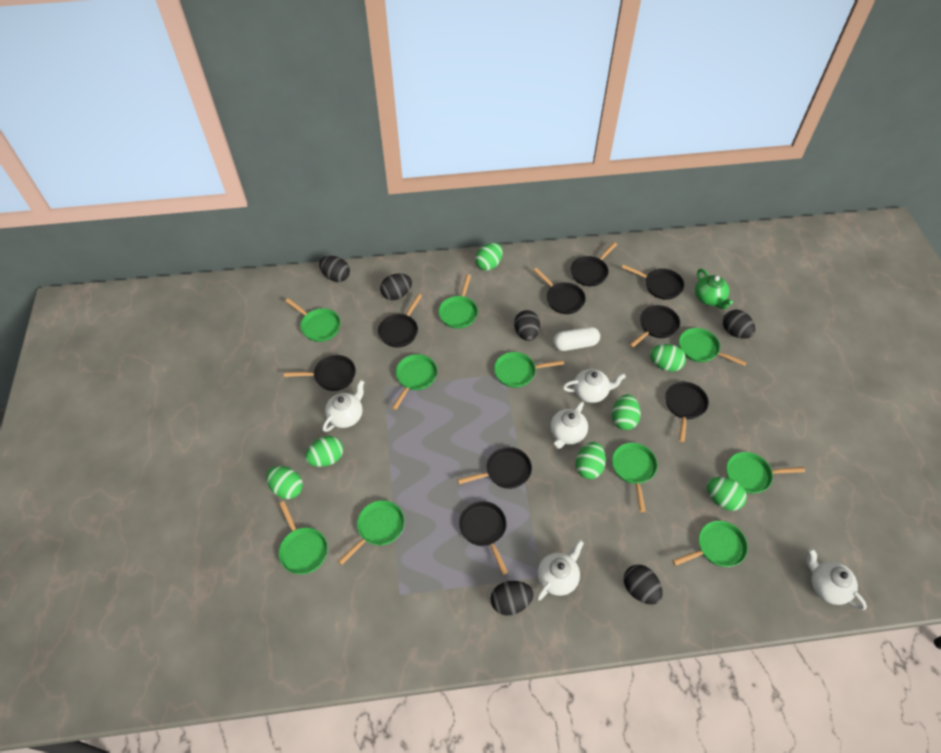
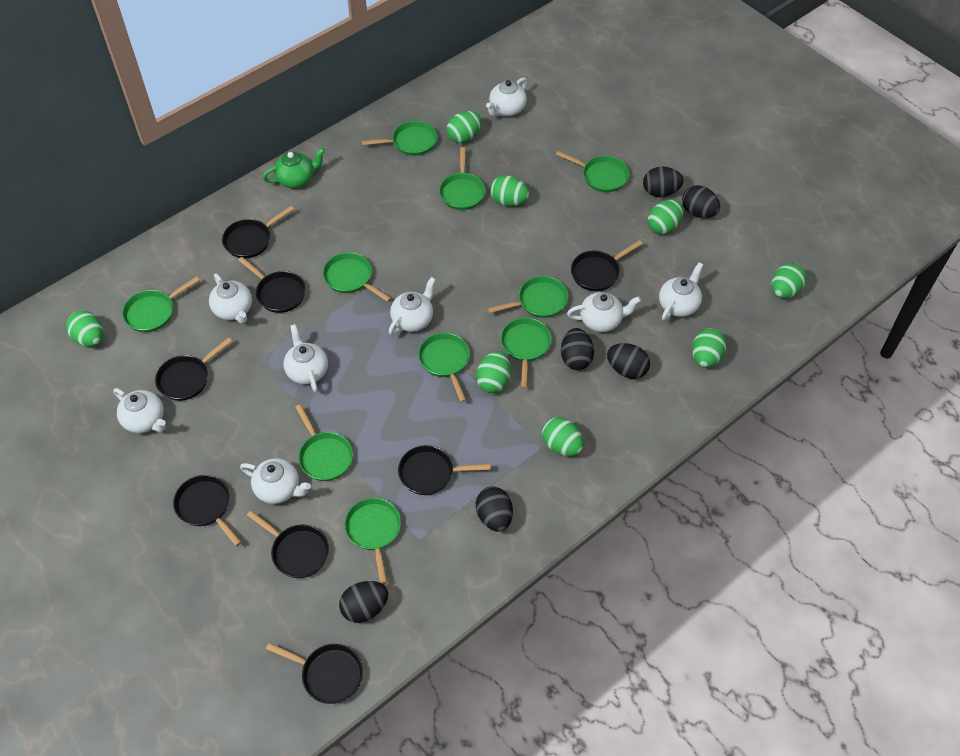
black pan: [284,355,356,391] [378,294,422,347] [457,447,532,489] [459,501,508,575] [534,268,586,314] [571,242,617,286] [622,264,684,300] [629,305,680,348] [665,382,709,442] = 9 -> [155,337,232,401] [173,475,242,546] [222,206,294,258] [238,257,306,313] [246,511,329,578] [266,643,363,704] [398,445,491,495] [571,240,643,291] = 8
green egg: [266,466,303,499] [305,436,343,467] [475,243,503,271] [576,442,606,479] [612,394,641,430] [650,344,686,372] [707,477,747,511] = 7 -> [66,311,104,347] [447,111,482,143] [476,351,511,393] [490,175,529,206] [542,417,584,456] [648,199,683,234] [692,329,726,368] [771,263,807,299] = 8
white capsule: [553,327,600,351] = 1 -> none = 0
white teapot: [322,380,364,432] [537,540,584,601] [550,401,588,449] [563,369,626,403] [807,548,867,610] = 5 -> [113,388,166,433] [209,273,252,323] [240,458,311,504] [283,324,328,392] [389,277,436,335] [486,77,528,116] [567,292,641,332] [659,263,703,321] = 8

